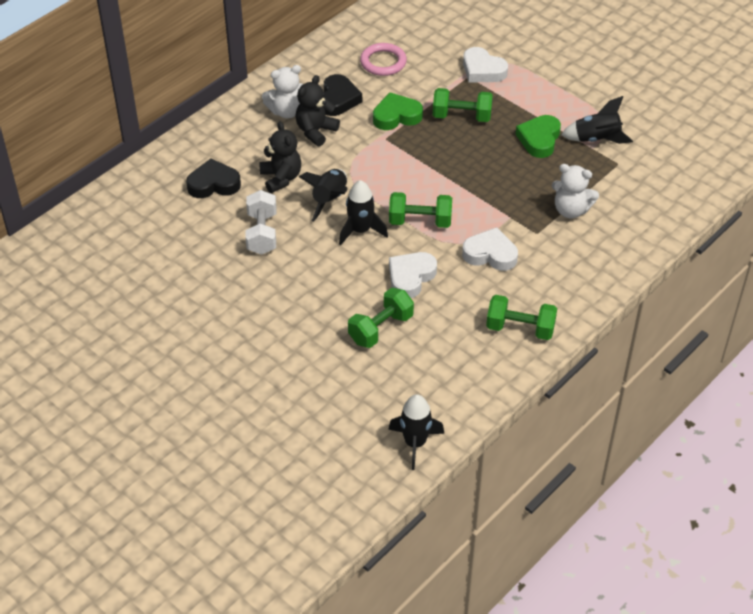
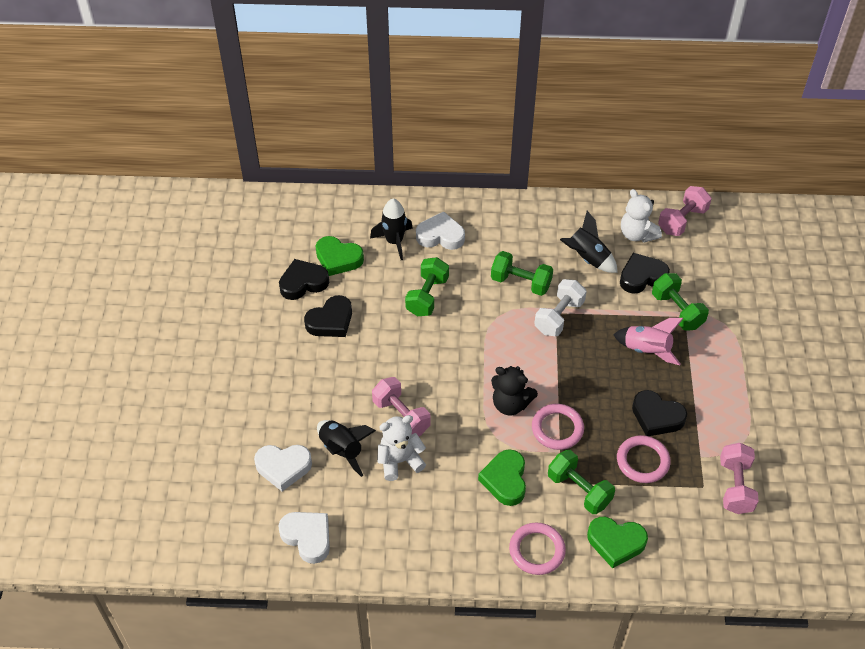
black heart: [186,159,241,198] [324,74,362,116] = 2 -> [279,259,329,300] [304,295,352,337] [620,253,670,294] [632,390,687,436] = 4
black rocket: [299,169,348,222] [339,180,388,245] [388,394,444,470] [561,96,633,144] = 4 -> [317,420,376,477] [370,199,413,260] [560,211,618,273] = 3
black teddy bear: [259,121,301,193] [296,75,340,147] = 2 -> [491,366,538,415] = 1
green heart: [373,93,423,130] [515,115,561,158] = 2 -> [316,236,364,276] [478,449,526,506] [587,517,648,568] = 3
pink dumbbell: none = 0 -> [372,377,431,436] [658,186,712,236] [720,443,759,514] = 3
pink ring: [360,43,407,76] = 1 -> [509,523,566,575] [532,404,584,450] [617,435,671,483] = 3
pink rocket: none = 0 -> [613,318,683,365] = 1

